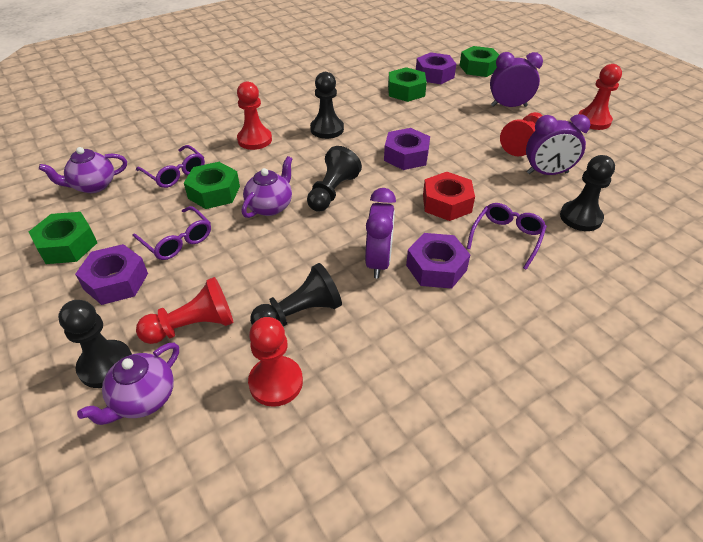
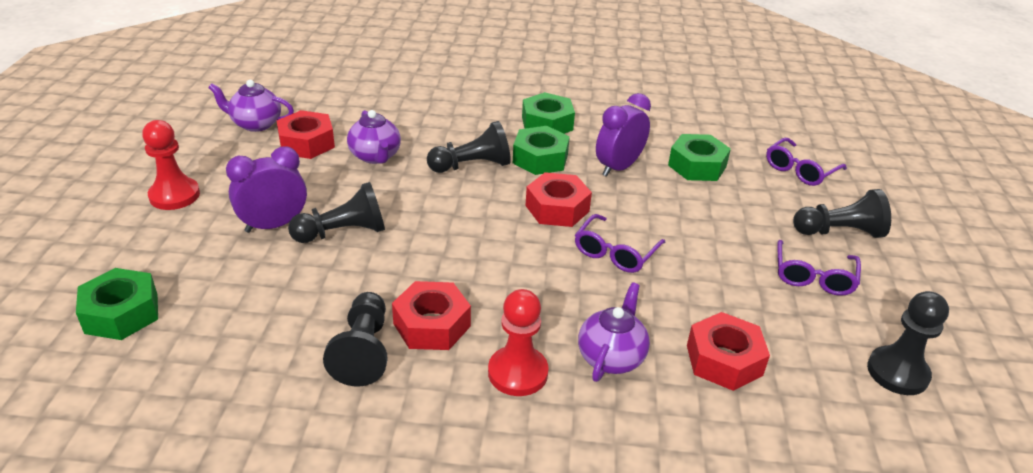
purple clock: [365,188,396,278] [490,52,543,107] [526,114,591,175] = 3 -> [226,147,307,233] [596,93,651,177] = 2
purple nut: [75,244,148,305] [384,128,430,170] [406,233,470,289] [416,52,456,84] = 4 -> none = 0
red nut: [423,172,475,221] = 1 -> [277,110,335,159] [392,281,471,350] [525,172,592,227] [687,312,770,391] = 4
red pawn: [136,277,233,344] [237,81,272,150] [248,317,303,407] [500,112,543,156] [578,64,622,130] = 5 -> [142,120,200,210] [488,289,549,396] = 2

